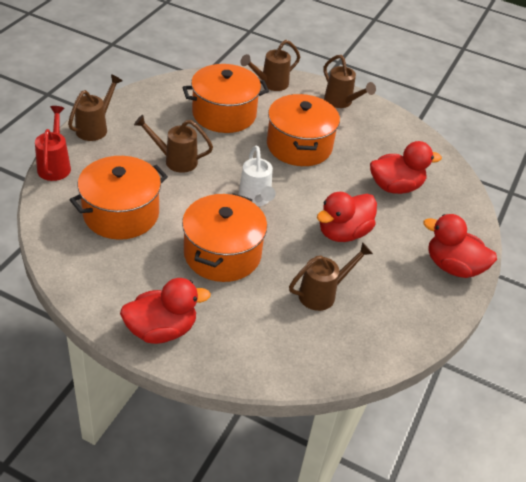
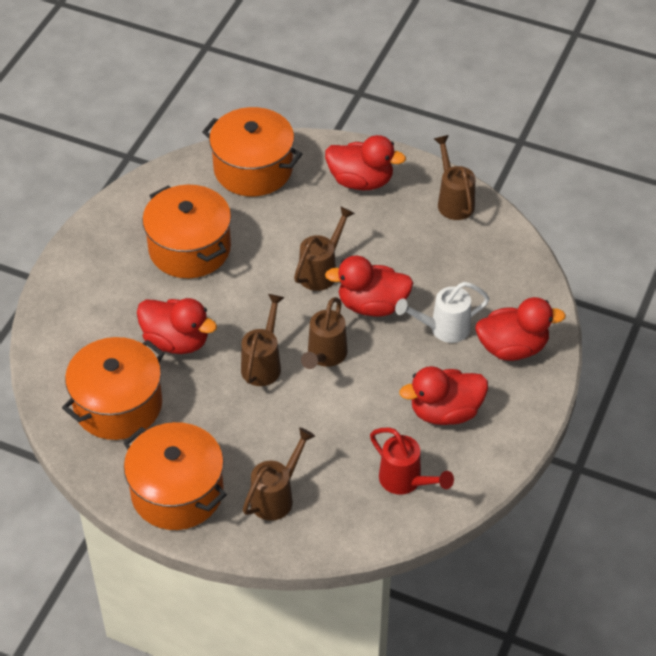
red duck: [120,278,211,344] [317,192,377,242] [370,141,442,194] [423,214,497,278] = 4 -> [137,298,217,354] [325,135,406,191] [325,255,413,317] [399,366,488,425] [475,297,566,361] = 5

